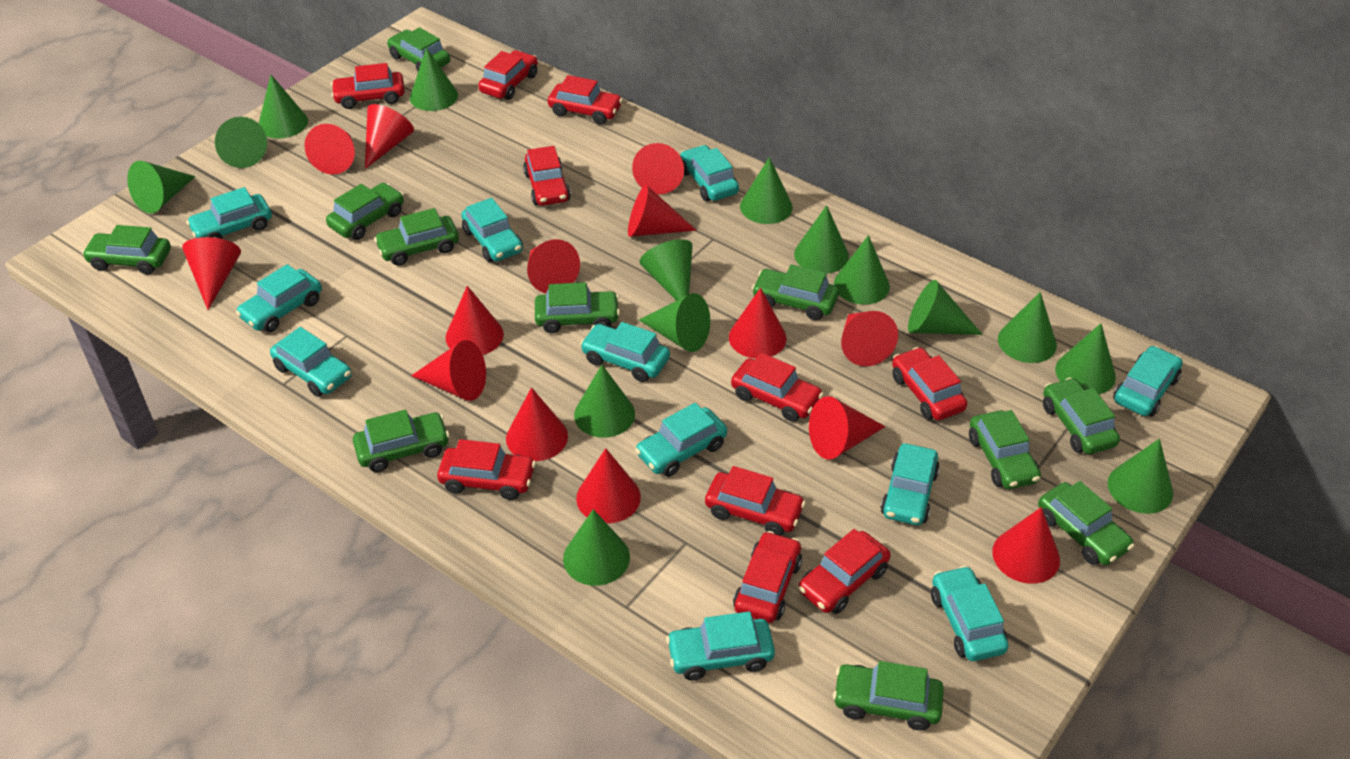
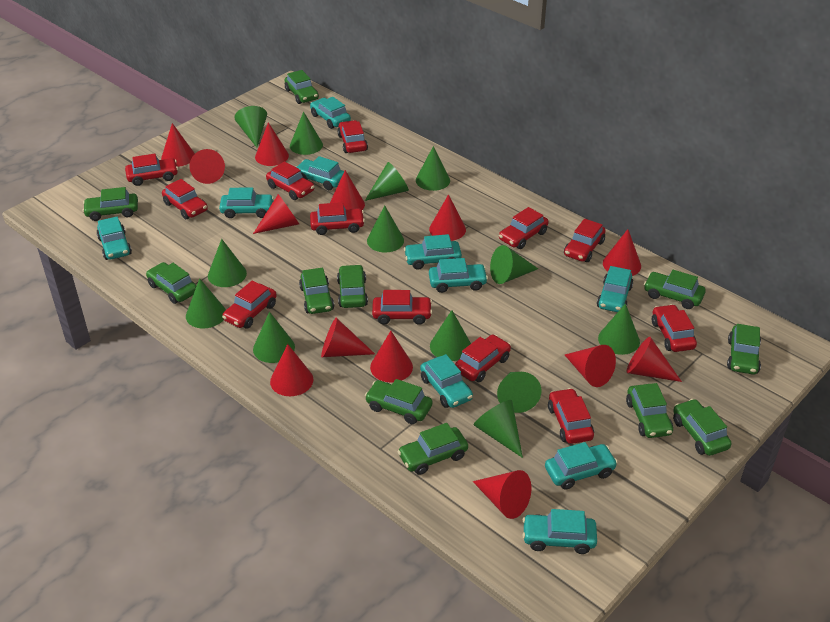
green cone: [127,161,196,214] [215,117,267,168] [259,75,308,139] [410,48,458,111] [563,509,630,586] [574,365,635,438] [639,239,692,301] [639,293,710,352] [740,157,793,224] [794,205,849,273] [834,235,890,305] [908,280,983,335] [998,292,1057,363] [1055,323,1116,394] [1108,439,1173,514] = 15 -> [186,278,226,328] [208,239,247,287] [235,106,267,147] [253,312,295,363] [290,111,323,155] [365,162,409,201] [367,205,404,252] [416,146,450,191] [430,310,471,361] [474,400,523,458] [490,245,538,284] [497,372,541,413] [598,304,640,355] = 13
red car: [331,63,405,109] [437,439,536,500] [478,50,538,100] [523,146,571,206] [548,75,623,124] [705,466,806,536] [731,353,823,422] [733,531,802,623] [798,529,890,614] [892,347,967,420] = 10 -> [125,154,178,186] [162,179,208,219] [222,281,277,329] [266,161,315,200] [310,202,365,235] [337,120,368,153] [372,290,432,325] [455,335,511,382] [499,207,549,249] [548,388,594,444] [564,219,606,262] [652,304,697,352] = 12
red cone: [182,237,241,310] [304,124,355,174] [365,104,414,169] [411,340,486,401] [446,286,504,355] [506,387,568,461] [527,239,580,294] [576,448,641,523] [628,185,696,237] [632,143,684,194] [729,288,787,359] [809,396,886,460] [841,311,898,366] [992,507,1060,584] = 14 -> [161,123,195,167] [189,149,225,184] [253,194,299,234] [255,122,289,166] [270,344,313,396] [321,318,375,357] [330,170,365,210] [370,331,413,383] [429,194,466,241] [473,470,531,519] [565,345,616,387] [603,229,641,276] [626,337,682,382] = 13
turquoise car: [186,187,272,239] [236,264,322,332] [270,327,352,397] [461,198,523,262] [580,322,670,382] [635,403,727,477] [666,611,775,680] [680,145,739,201] [881,443,940,525] [931,566,1009,661] [1113,346,1183,417] = 11 -> [97,217,132,260] [219,187,274,218] [296,156,344,190] [310,97,351,129] [404,234,462,270] [420,354,473,408] [429,258,488,293] [522,509,597,554] [545,442,618,490] [597,266,633,312] = 10

